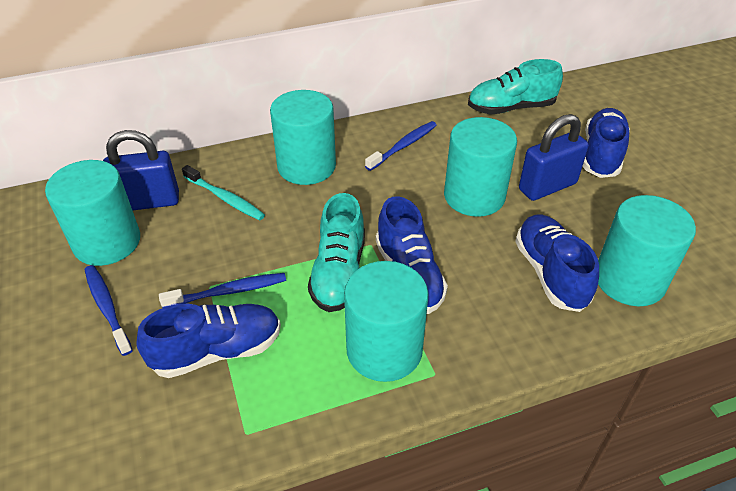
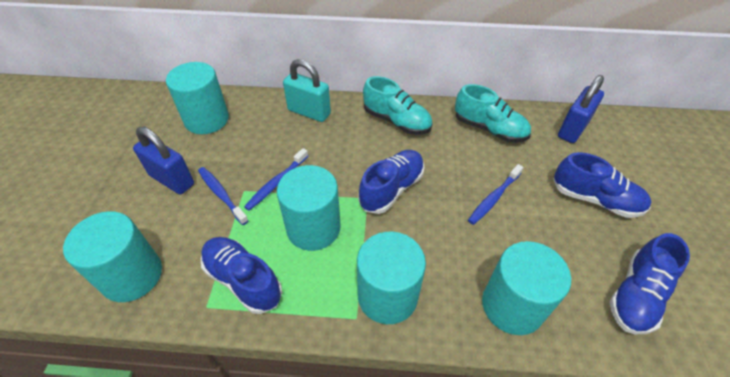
turquoise padlock: none = 0 -> [283,59,331,122] = 1
turquoise toothbrush: [182,165,265,220] = 1 -> none = 0

